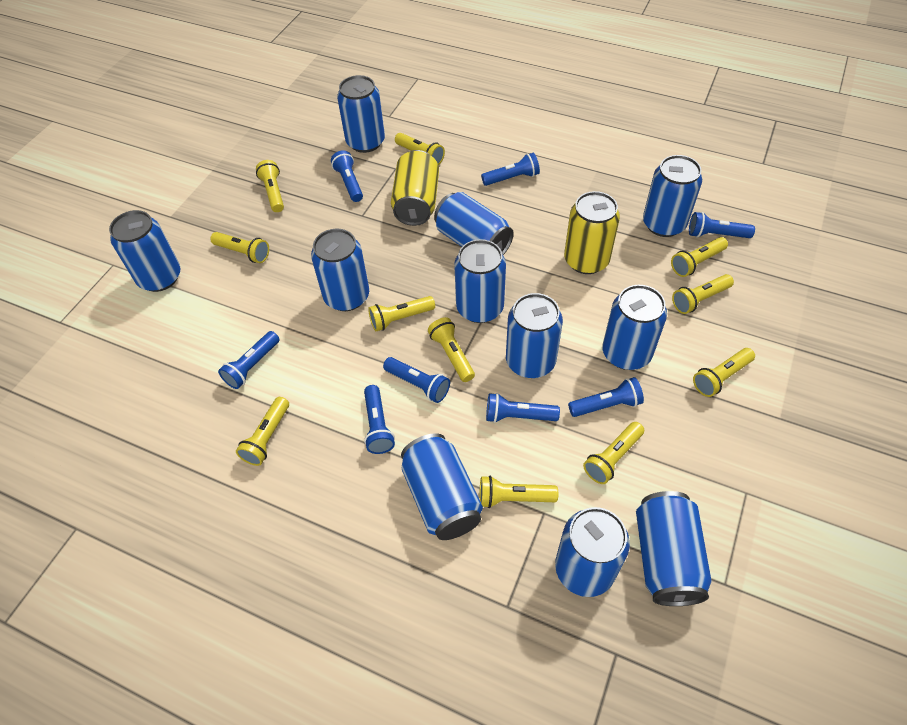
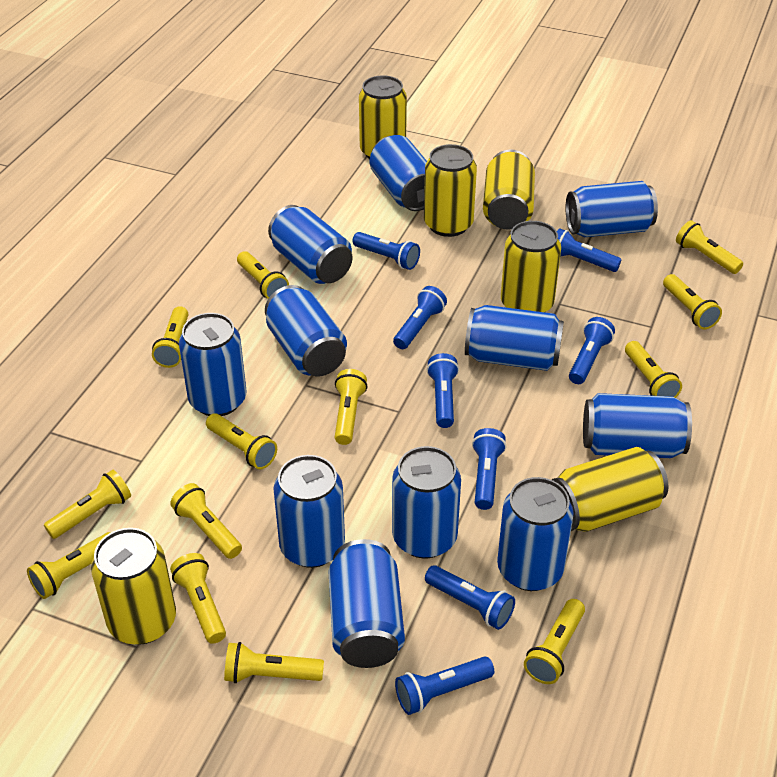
yellow can: [391,150,439,226] [564,191,620,274] = 2 -> [91,528,176,645] [359,75,407,159] [424,144,477,237] [483,149,535,230] [501,221,561,312] [552,447,668,532] = 6
yellow flashlight: [210,232,269,263] [236,397,289,466] [256,160,284,212] [368,296,435,331] [395,133,445,165] [428,317,475,382] [480,475,558,508] [583,422,644,484] [671,237,728,277] [672,274,734,314] [693,348,755,397] = 11 -> [27,532,111,599] [44,470,131,539] [152,306,188,368] [170,483,242,559] [170,553,226,644] [206,413,277,469] [224,642,324,683] [237,251,289,299] [335,369,367,445] [524,599,585,684] [625,341,682,398] [663,274,722,329] [676,220,743,274] = 13

